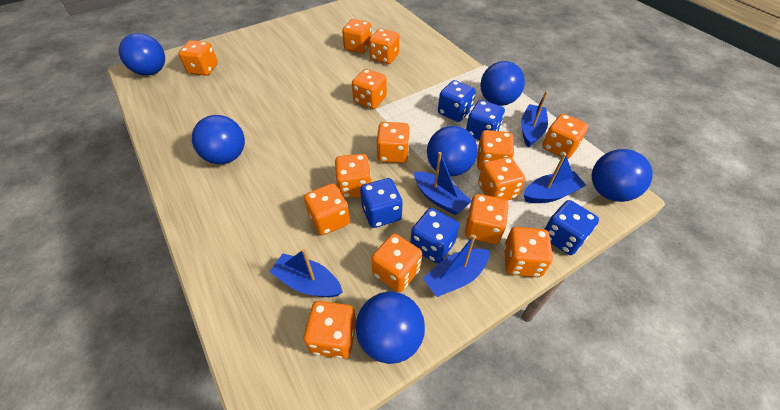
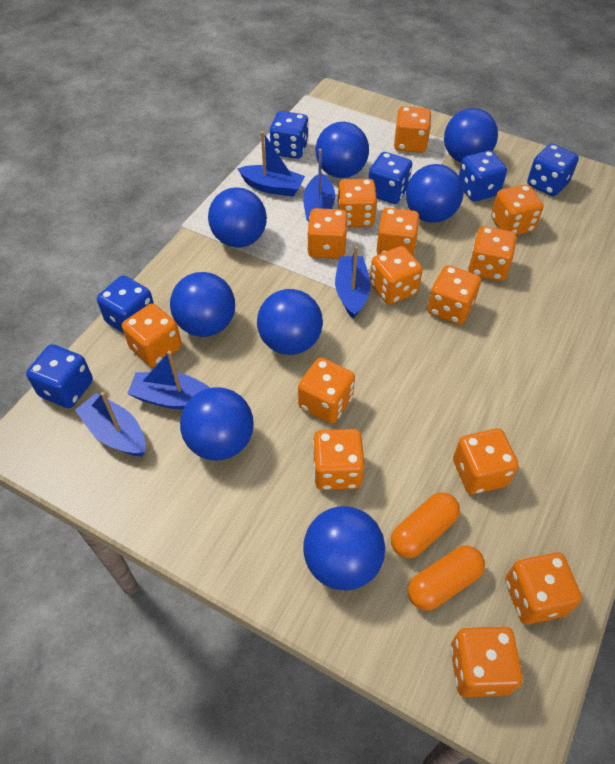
blue ball: [119,33,165,76] [192,115,245,164] [356,292,425,364] [427,126,477,176] [480,61,525,106] [592,149,653,202] = 6 -> [170,272,235,337] [180,387,254,461] [208,187,267,248] [257,289,323,355] [303,506,385,590] [316,122,369,178] [406,164,463,223] [444,108,498,163] = 8
blue dice: [360,178,403,228] [410,208,459,263] [438,80,476,122] [466,100,505,140] [545,200,599,255] = 5 -> [26,344,93,408] [97,275,154,333] [270,111,309,159] [368,152,412,204] [459,150,507,202] [527,144,579,196] = 6
orange capsule: none = 0 -> [391,492,460,558] [408,546,485,611] = 2

